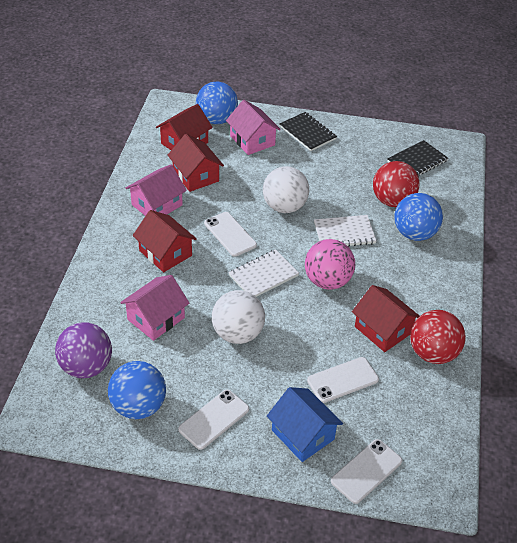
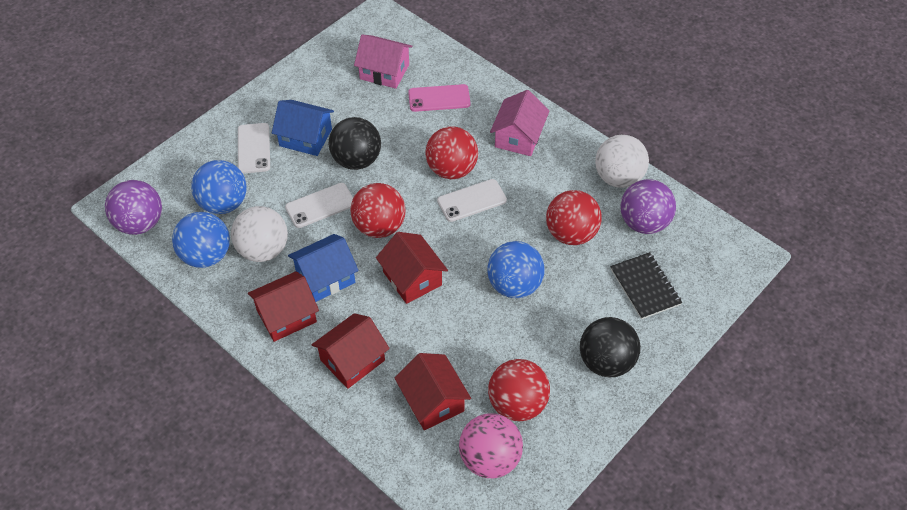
black ball: none = 0 -> [329,117,381,170] [580,317,641,377] = 2
black notebook: [279,112,337,151] [387,140,448,177] = 2 -> [610,252,682,319] = 1
blue house: [267,387,343,462] = 1 -> [272,100,334,156] [288,234,359,302] = 2
pink house: [120,275,189,341] [126,164,187,216] [226,100,281,155] = 3 -> [354,34,413,89] [490,90,549,156] = 2
pink phone: none = 0 -> [408,84,471,112] = 1
purple ball: [55,323,112,378] = 1 -> [105,180,162,235] [620,179,676,234] = 2
red ball: [373,161,419,207] [410,310,466,364] = 2 -> [350,183,406,238] [425,126,478,179] [488,359,550,421] [546,190,602,245] = 4
white notebook: [228,249,299,297] [314,215,377,246] = 2 -> none = 0
white phone: [178,390,249,450] [204,212,257,257] [307,357,379,403] [331,439,402,504] = 4 -> [238,123,270,174] [285,183,353,228] [437,179,507,222] = 3

